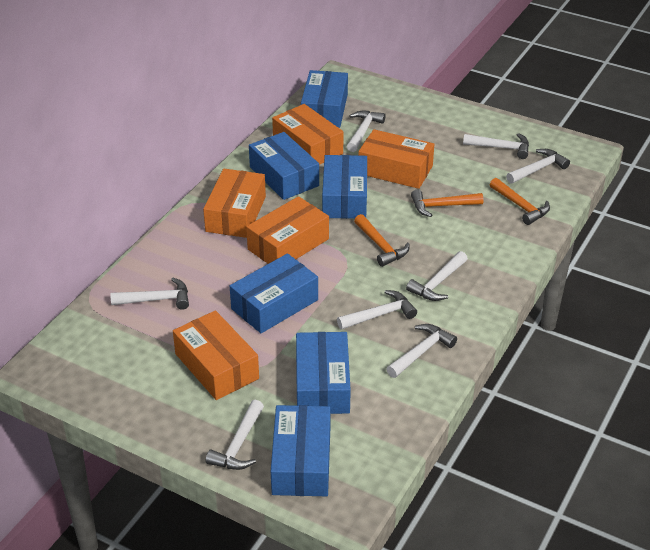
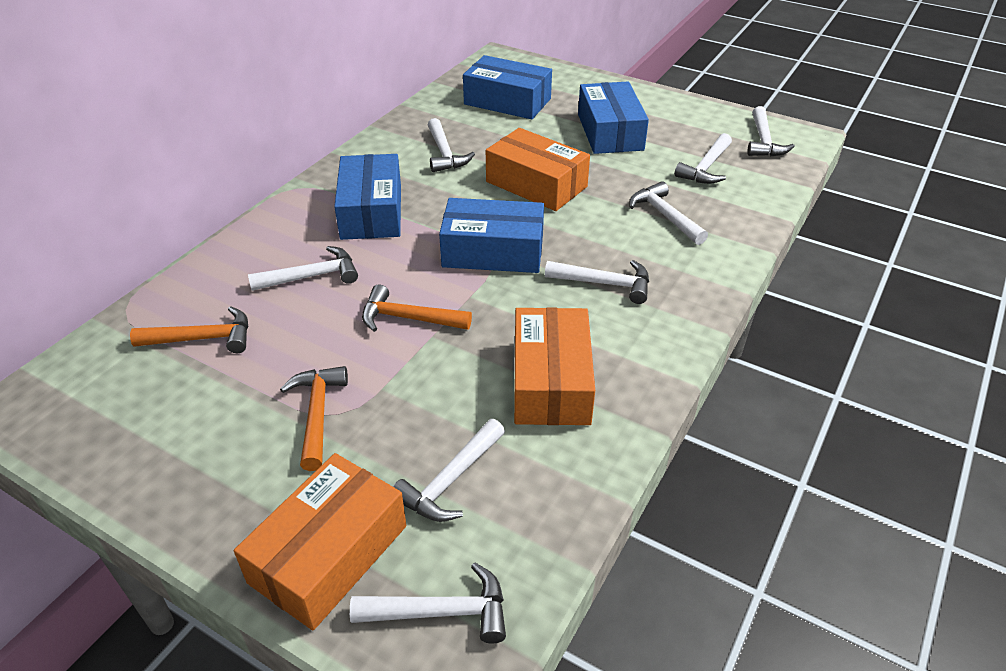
blue box: [230,253,318,333] [249,132,319,200] [271,405,330,496] [296,332,351,414] [301,70,348,128] [322,155,367,219] = 6 -> [334,154,401,240] [439,198,544,273] [463,55,552,119] [578,82,649,154] = 4
orange box: [173,310,259,400] [203,169,266,238] [246,196,329,264] [272,104,344,165] [358,129,434,189] = 5 -> [234,453,406,631] [486,128,590,211] [514,307,595,425] = 3

